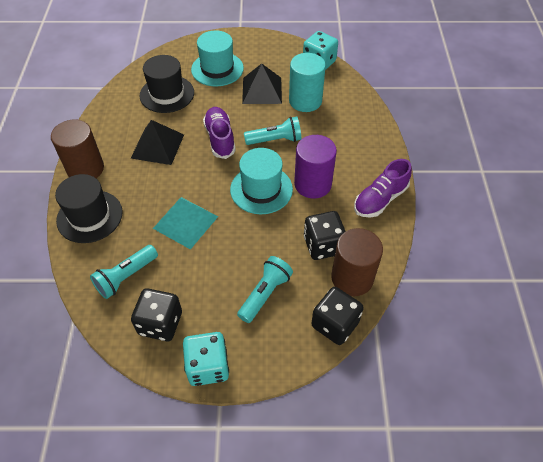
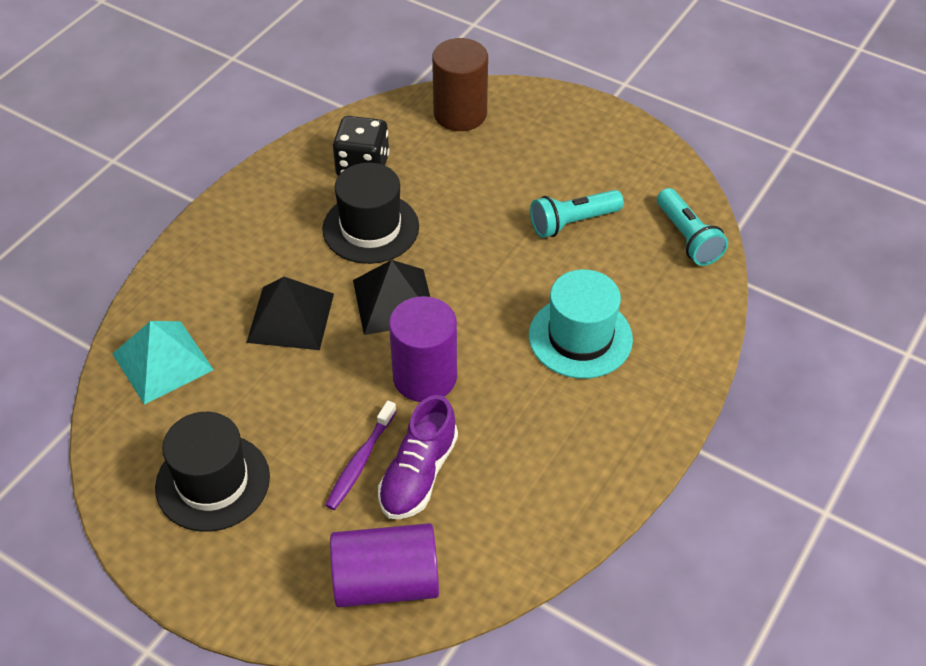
black dice: [131,288,182,341] [304,211,346,260] [311,287,364,345] = 3 -> [333,116,389,176] = 1
brown cylinder: [51,119,104,178] [331,228,383,296] = 2 -> [432,38,488,131] = 1
purple cylinder: [294,135,337,199] = 1 -> [330,523,439,607] [389,296,457,402] = 2
purple shoe: [203,107,236,159] [354,159,412,217] = 2 -> [378,395,458,519] = 1
purple toothbrush: none = 0 -> [325,401,396,510] = 1
turquoise cylinder: [289,53,326,112] = 1 -> none = 0
turquoise dice: [183,332,229,386] [303,31,338,70] = 2 -> none = 0
turquoise flashlight: [90,245,158,299] [237,256,293,323] [244,117,301,145] = 3 -> [530,190,624,238] [657,188,728,266] = 2
turquoise hat: [191,30,244,86] [230,148,293,214] = 2 -> [529,269,633,379] = 1

